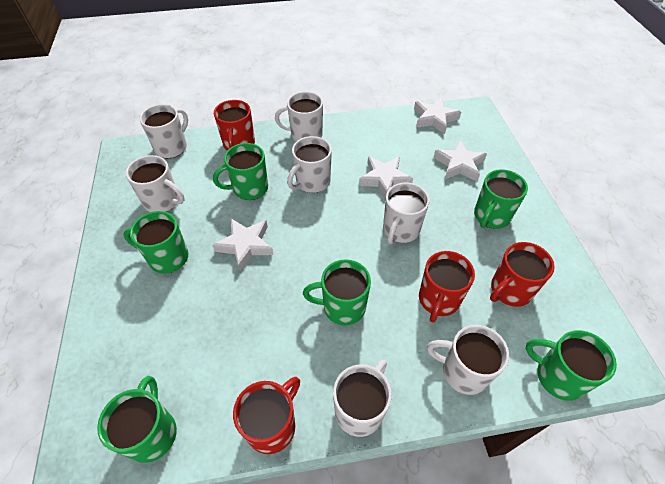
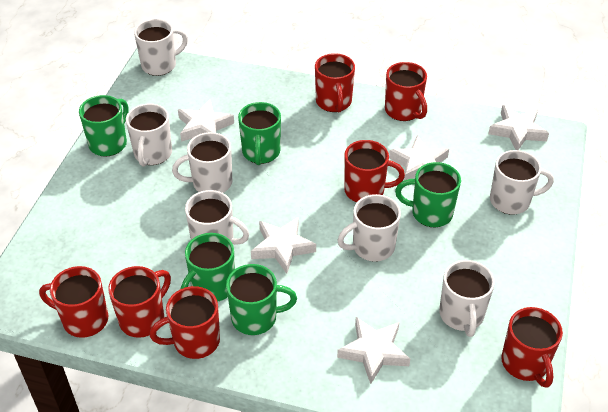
green mug: [97,376,177,463] [124,211,188,274] [213,143,268,200] [303,259,371,325] [474,169,528,229] [525,330,617,401] = 6 -> [79,95,129,157] [181,233,235,302] [226,264,297,335] [238,102,281,165] [395,162,461,227] = 5
red mug: [214,100,255,150] [233,377,300,454] [419,251,475,323] [490,242,555,307] = 4 -> [39,266,109,338] [108,266,171,338] [150,286,220,359] [315,53,355,112] [344,140,405,202] [385,62,427,121] [501,307,563,388] = 7
white star: [212,218,273,271] [359,157,413,198] [414,97,461,134] [433,140,487,182] = 4 -> [178,99,234,142] [251,217,316,274] [337,317,410,384] [389,135,449,180] [488,105,549,150] = 5

